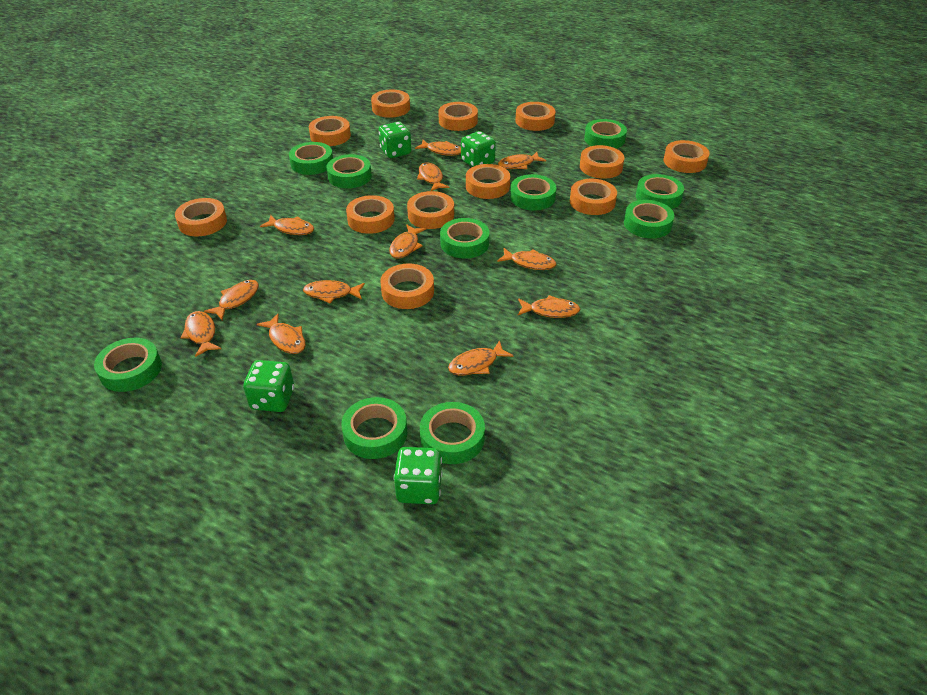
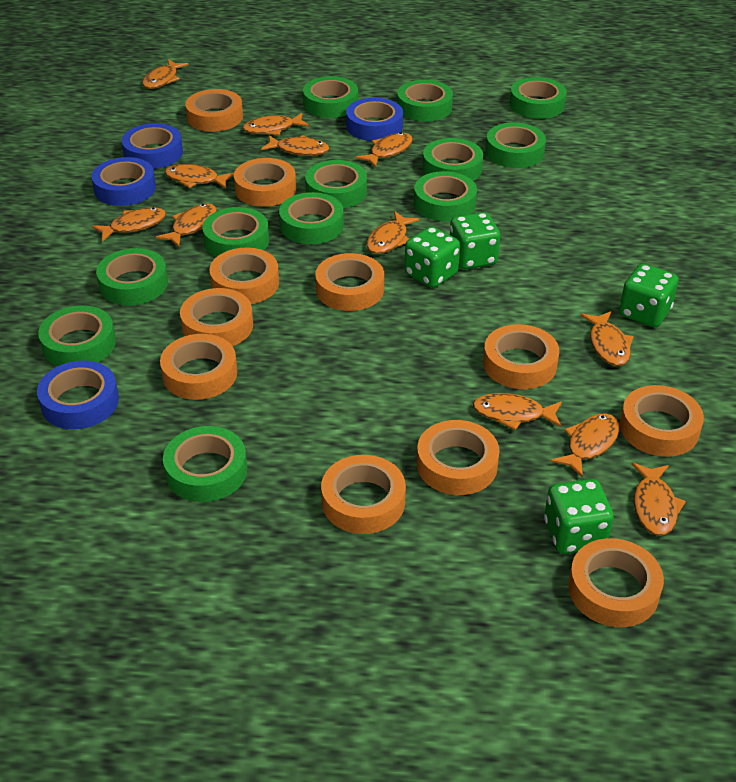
blue tape: none = 0 -> [37,361,119,429] [91,157,156,206] [122,123,183,169] [346,98,403,141] = 4
green tape: [94,338,162,392] [289,142,333,175] [326,154,372,188] [341,397,407,459] [420,402,485,464] [440,218,490,259] [510,174,556,211] [584,119,627,149] [624,200,674,238] [636,174,684,209] = 10 -> [38,305,116,366] [96,248,168,305] [163,426,247,502] [202,207,269,257] [279,192,344,244] [303,76,358,118] [305,160,367,208] [397,80,453,122] [414,171,477,221] [423,138,483,181] [486,123,546,168] [510,77,567,119] = 12
orange tape: [175,198,227,236] [309,116,351,146] [346,195,395,234] [371,90,410,118] [380,264,434,309] [407,191,454,229] [438,102,478,131] [466,164,510,199] [515,102,556,131] [570,179,617,215] [580,145,625,179] [664,140,710,173] = 12 -> [160,334,237,400] [180,288,253,346] [185,89,243,132] [209,248,279,304] [234,158,296,207] [315,253,384,311] [321,455,406,534] [417,420,499,495] [483,324,559,389] [568,538,664,627] [620,385,704,457] = 11

